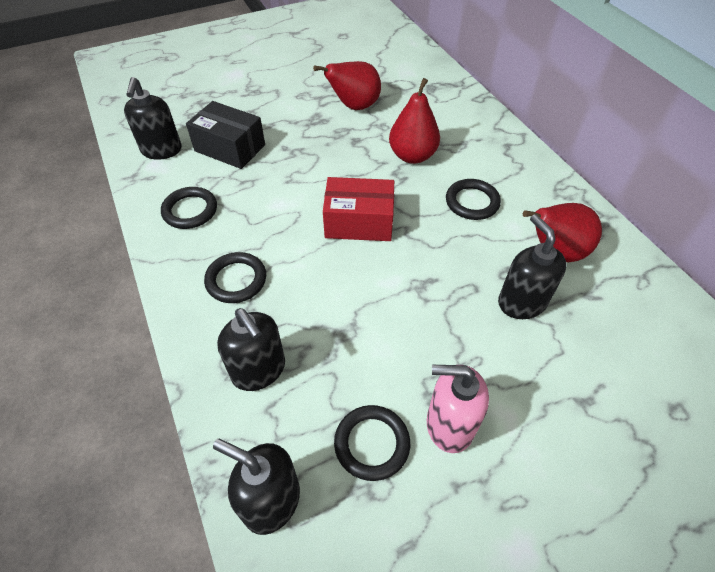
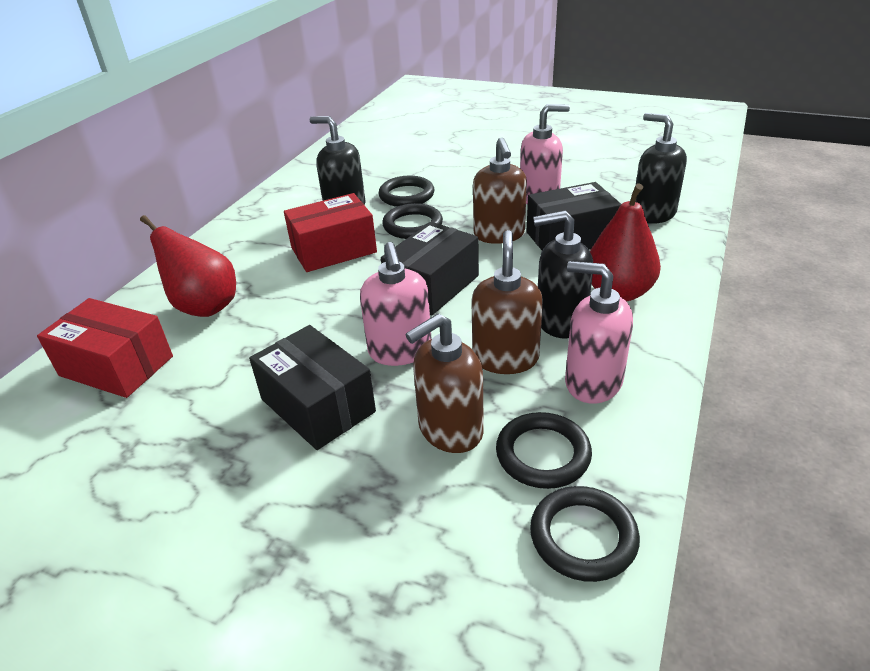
black box: [186,101,265,169] = 1 -> [249,325,376,450] [381,222,479,315] [527,182,621,250] = 3
black soap dispenser: [124,77,182,160] [213,438,300,535] [217,308,285,391] [498,214,567,319] = 4 -> [310,116,366,205] [533,211,593,339] [636,113,687,224] = 3
brown soap dispenser: none = 0 -> [405,314,484,453] [471,230,543,374] [473,137,527,244] = 3
pink soap dispenser: [427,365,489,453] = 1 -> [360,242,431,366] [520,104,570,204] [565,261,633,404] = 3
red box: [323,177,394,241] = 1 -> [37,298,173,398] [284,193,377,272] = 2
red pear: [313,61,381,110] [389,78,440,164] [523,203,602,262] = 3 -> [140,215,236,317] [590,183,661,302] = 2

